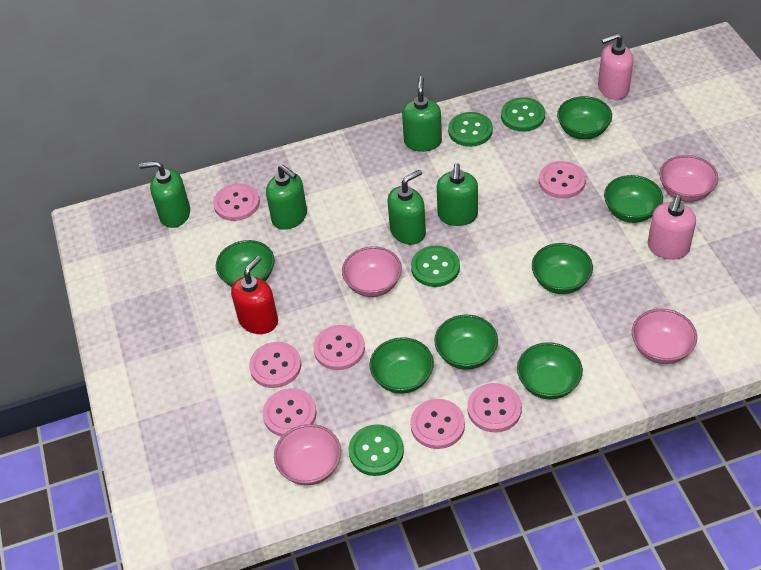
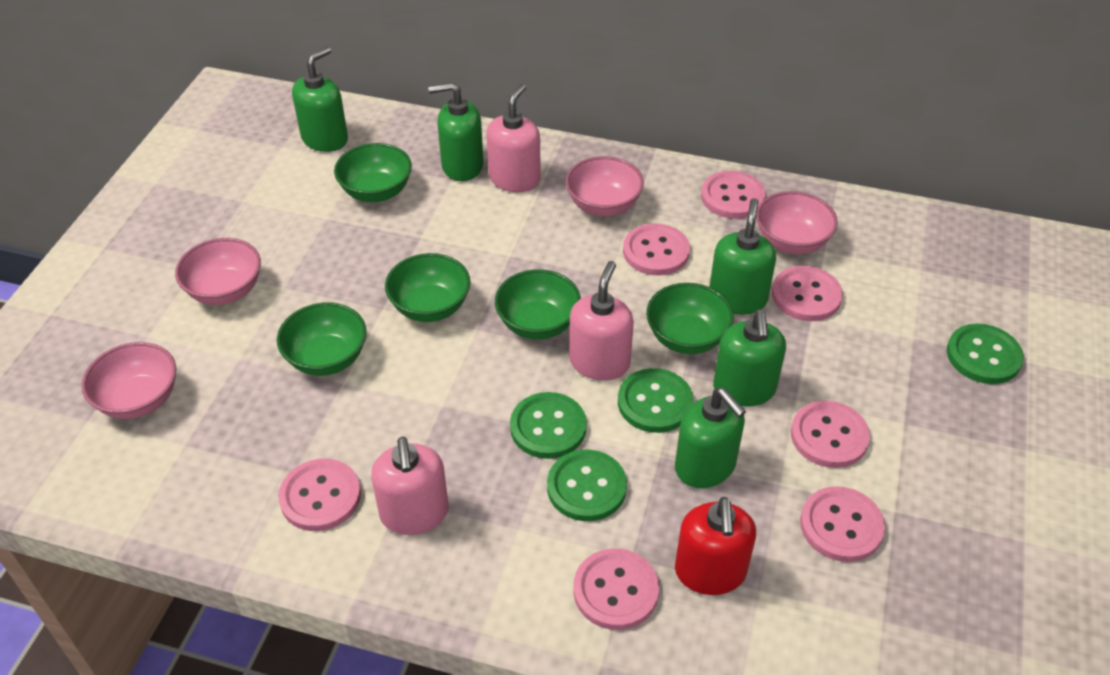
green bowl: [216,240,274,287] [369,337,434,394] [434,315,498,370] [517,342,583,400] [532,243,593,294] [557,96,612,139] [604,175,663,223] = 7 -> [277,303,367,376] [334,143,412,202] [385,253,471,322] [495,269,581,340] [646,283,734,354] = 5
pink soap dispenser: [598,33,633,100] [648,195,696,260] = 2 -> [371,437,449,535] [487,84,541,192] [569,261,634,380] = 3

